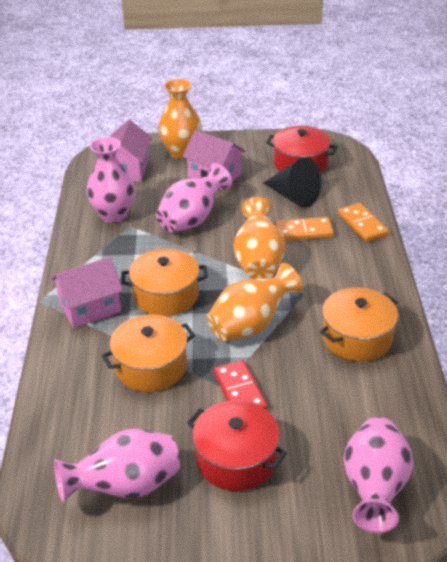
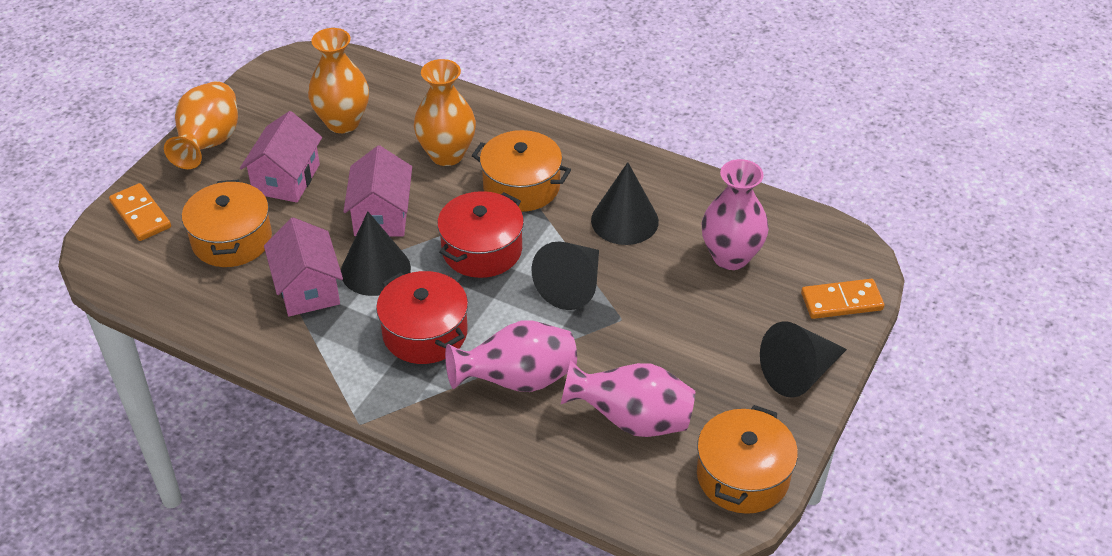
black cone: [264,157,321,208] = 1 -> [341,211,411,296] [532,241,599,310] [591,162,659,245] [760,321,847,398] = 4
pink vase: [54,429,180,502] [87,137,135,223] [156,163,232,233] [343,417,413,533] = 4 -> [445,320,577,392] [561,360,695,437] [702,159,769,270] = 3
red domino: [214,360,267,410] = 1 -> none = 0

